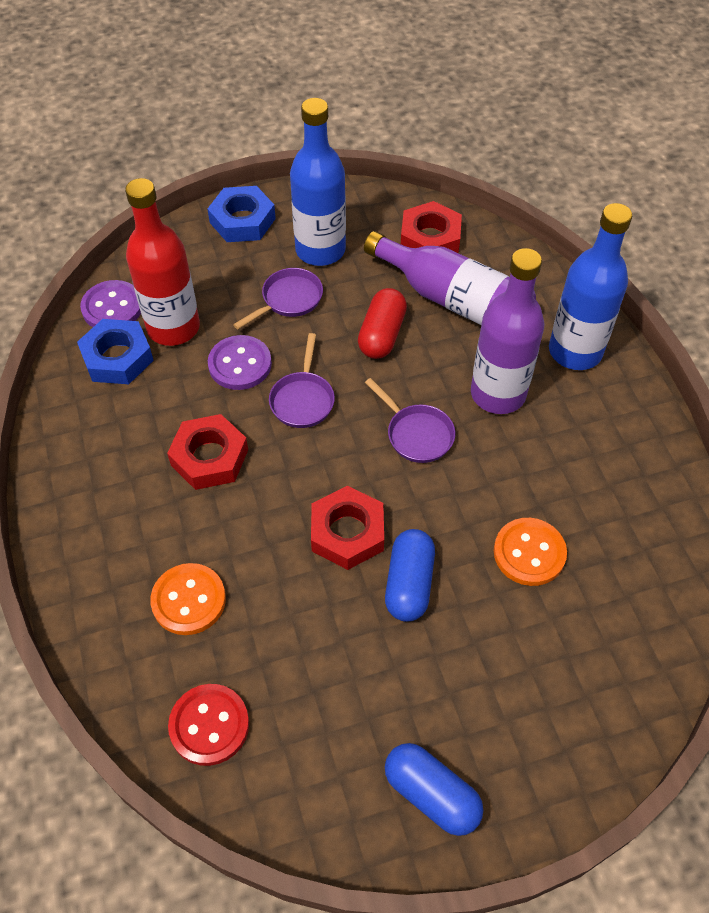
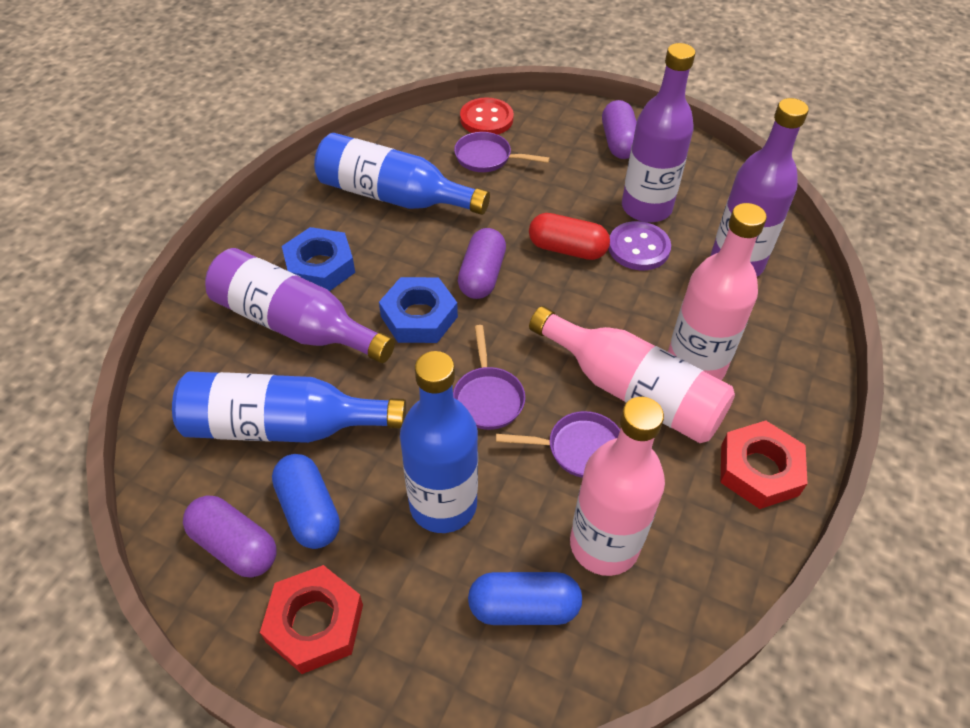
blue bottle: [290,98,346,266] [549,203,632,370] = 2 -> [172,371,406,443] [314,133,490,215] [400,351,478,533] = 3
orange button: [150,563,226,635] [494,518,567,586] = 2 -> none = 0
pink bottle: none = 0 -> [529,306,735,443] [570,397,665,576] [668,203,767,380] = 3
purple bottle: [364,231,536,325] [471,248,544,414] = 2 -> [205,248,395,363] [622,43,695,223] [710,98,809,277] = 3
purple button: [80,280,141,327] [208,335,272,390] = 2 -> [609,221,671,270] = 1
purple capsule: none = 0 -> [183,495,276,577] [458,228,506,299] [602,100,637,159] = 3
red bottle: [125,178,200,346] = 1 -> none = 0
red nut: [167,414,248,490] [311,485,384,570] [401,201,462,253] = 3 -> [260,565,363,674] [720,421,808,509] = 2

